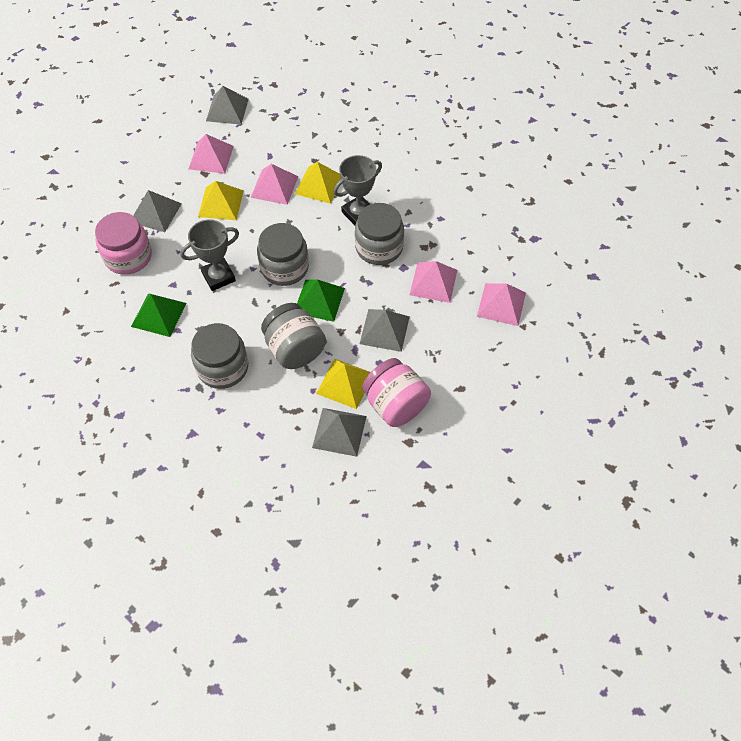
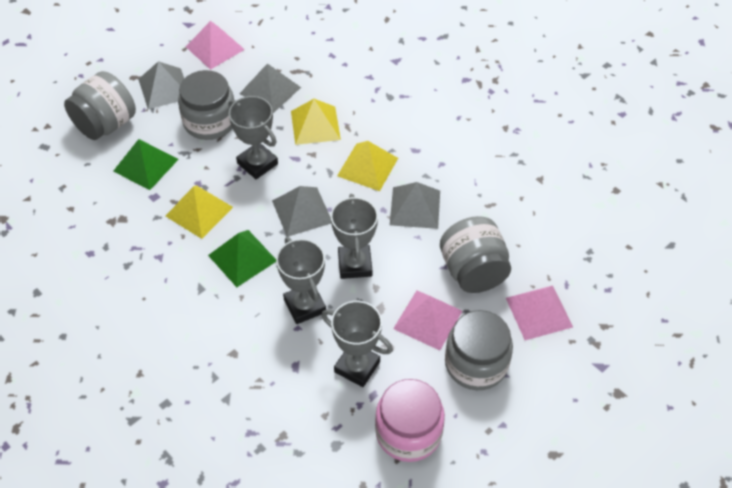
grey trophy: [180,219,239,291] [334,155,382,225] = 2 -> [229,96,278,179] [276,237,326,324] [322,301,393,387] [331,194,378,279] = 4
pink jar: [95,212,152,275] [362,358,431,427] = 2 -> [375,379,445,462] = 1
pink pyramid: [188,134,234,174] [251,164,298,205] [409,261,457,303] [477,283,526,326] = 4 -> [186,21,245,70] [393,290,462,350] [506,285,573,340] = 3

